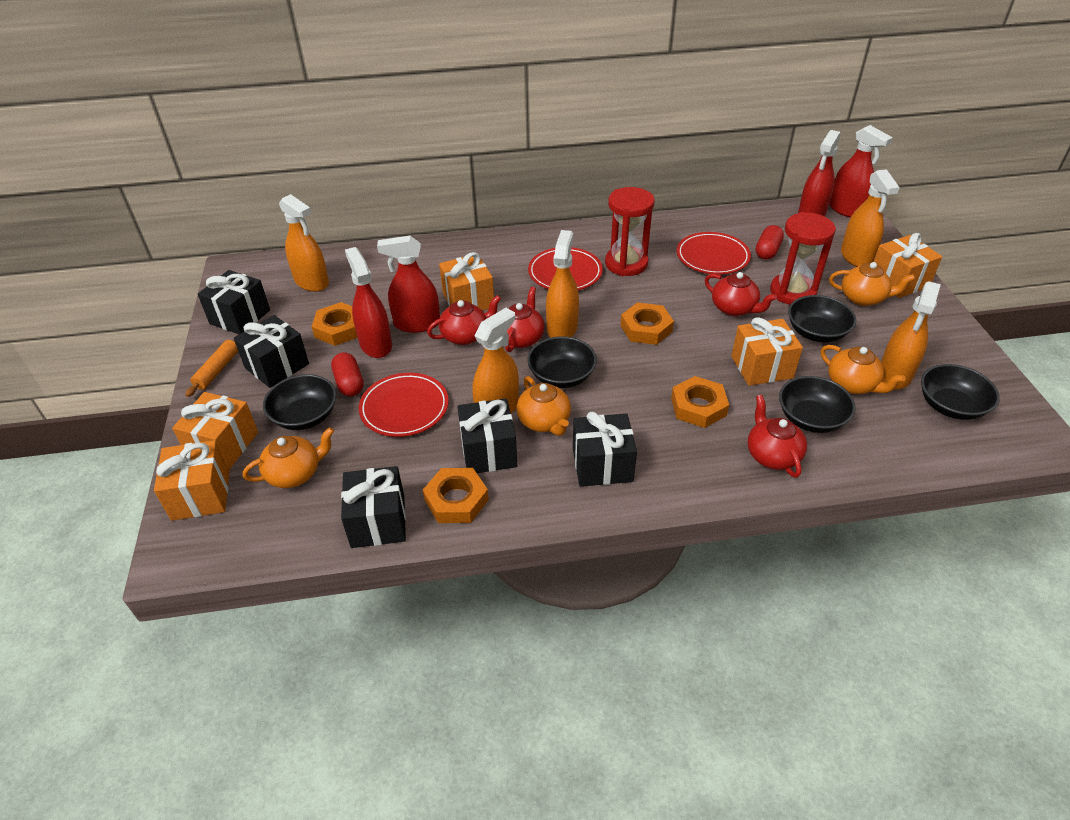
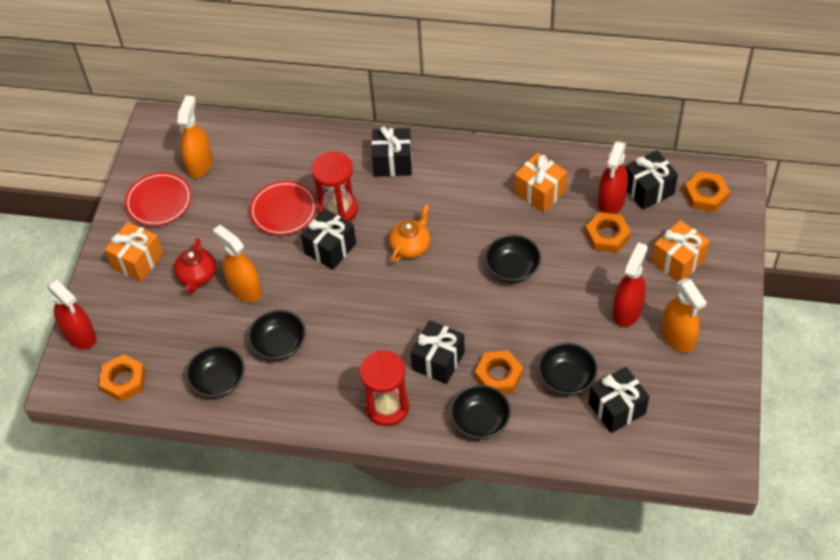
orange gift: [154,440,230,521] [172,392,258,469] [439,252,494,311] [731,317,803,386] [874,233,942,298] = 5 -> [105,222,164,282] [514,153,567,213] [651,220,710,282] = 3
orange rolling pin: [185,334,239,397] = 1 -> none = 0
orange spray bottle: [279,194,329,292] [472,308,519,414] [546,230,579,338] [841,169,900,267] [881,281,941,390] = 5 -> [177,95,213,178] [213,225,262,302] [662,278,707,353] = 3
orange teapot: [243,427,334,488] [516,376,571,436] [821,345,905,394] [829,262,915,306] = 4 -> [389,204,430,263] = 1
red capsule: [331,352,364,396] [756,225,784,260] = 2 -> none = 0
red plate: [359,373,449,437] [528,247,603,290] [677,232,751,275] = 3 -> [125,172,192,226] [249,181,317,236] = 2
red spray bottle: [345,247,392,358] [377,236,440,333] [798,130,841,217] [829,125,893,218] = 4 -> [47,279,96,349] [598,141,628,214] [613,242,648,327] = 3
red teapot: [427,295,501,345] [505,287,545,352] [705,272,777,316] [747,395,807,478] = 4 -> [174,238,216,293] = 1

